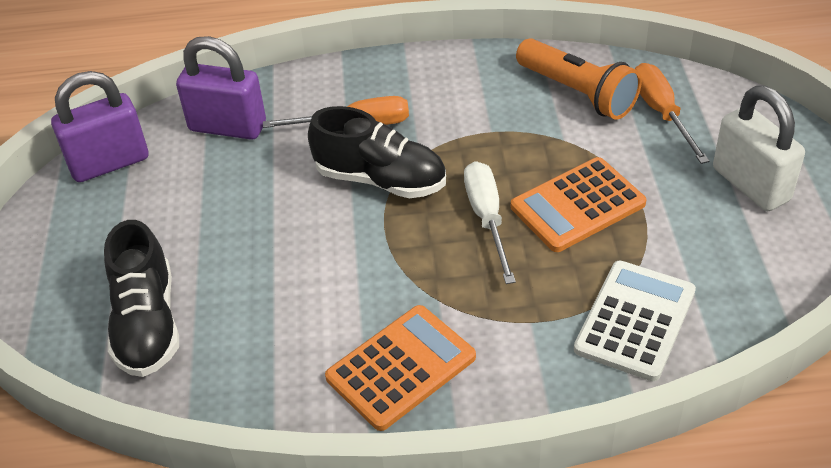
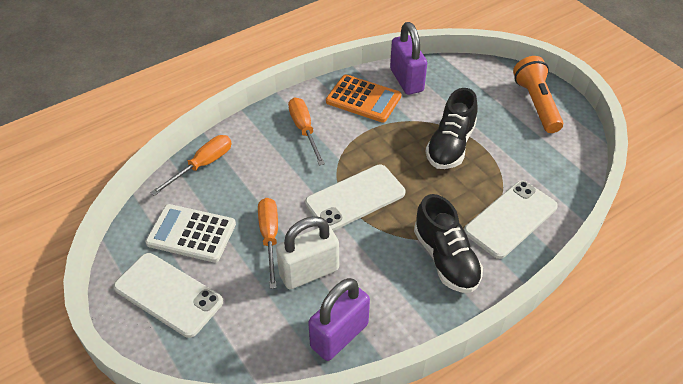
orange calculator: [325,305,476,431] [511,157,646,252] = 2 -> [326,74,401,123] = 1
orange screwdriver: [263,96,409,128] [635,63,709,164] = 2 -> [150,135,232,196] [258,198,278,289] [288,97,325,166] = 3
white phone: none = 0 -> [114,253,223,338] [305,165,405,231] [464,181,558,259] = 3
white screwdriver: [464,161,516,284] = 1 -> none = 0

